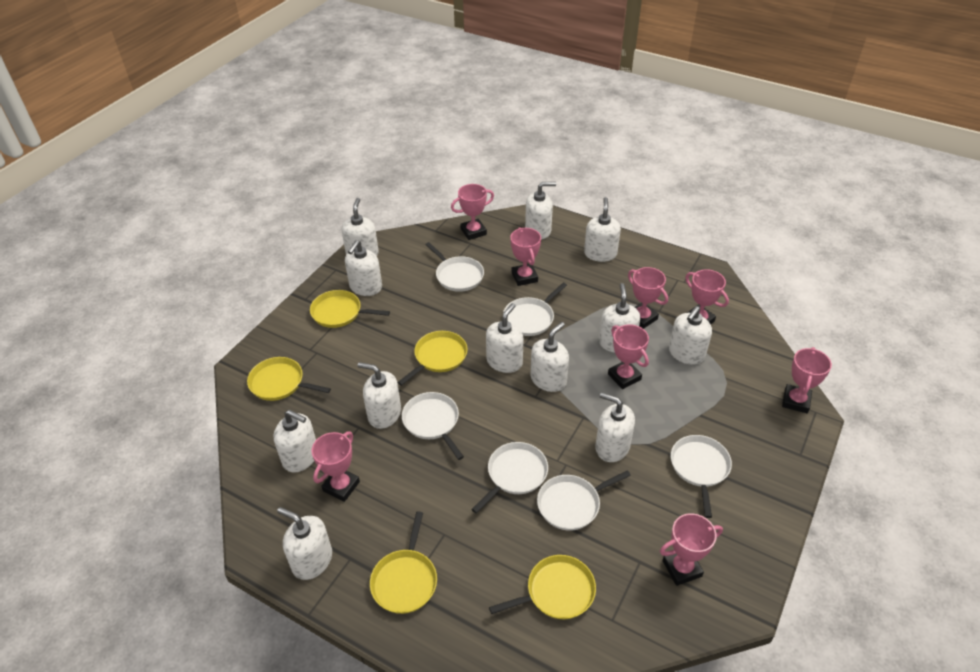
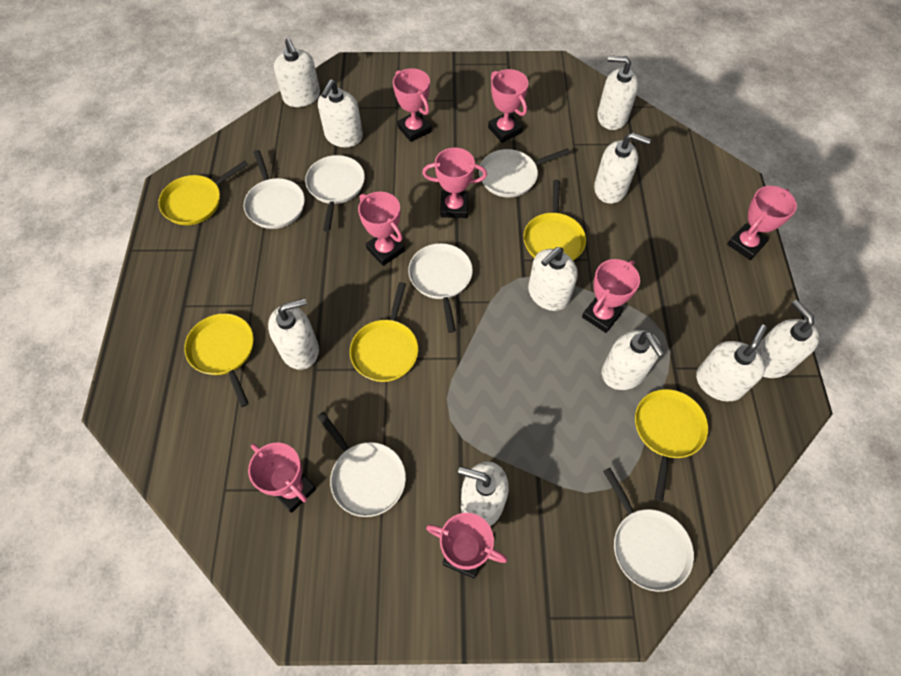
white soap dispenser: [273,410,316,472] [277,507,332,580] [341,198,379,256] [345,240,382,296] [358,362,401,429] [486,303,524,373] [525,182,556,239] [531,322,569,392] [584,197,621,262] [595,392,635,462] [599,283,640,353] [669,306,712,365] = 12 -> [268,298,319,370] [274,38,320,107] [318,79,363,147] [458,462,509,526] [528,247,578,311] [594,133,651,204] [597,56,639,130] [602,330,665,390] [696,324,767,401] [756,300,819,378] = 10

